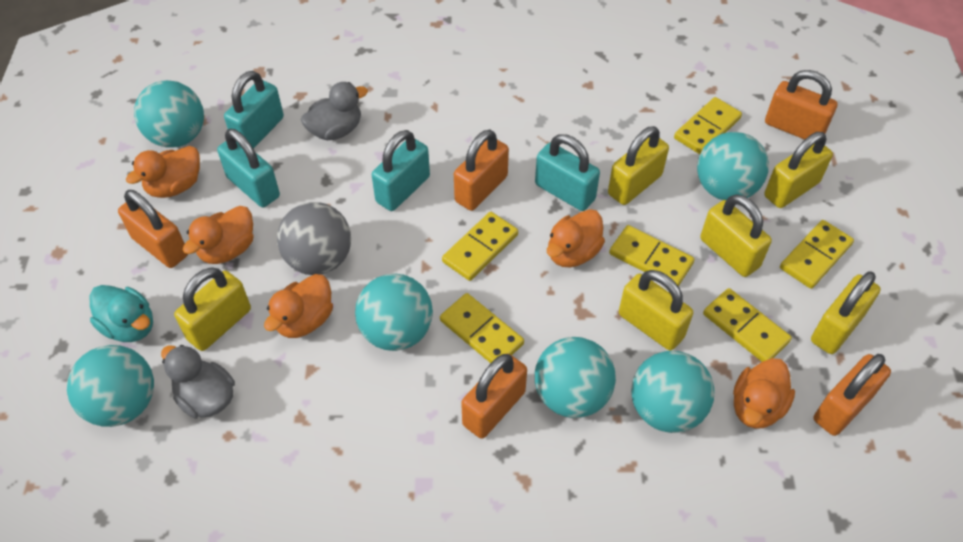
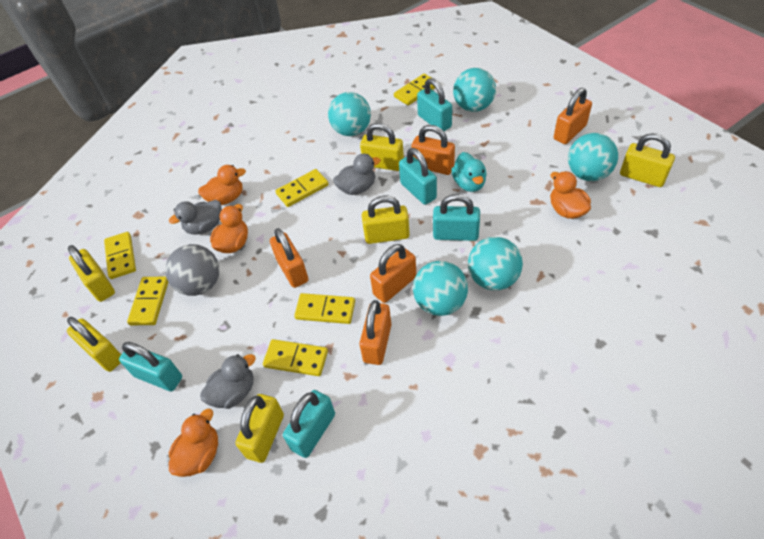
grey duck: [161,345,235,419] [301,82,368,140] = 2 -> [169,200,222,234] [200,354,256,409] [333,154,381,195] = 3
orange duck: [126,146,200,198] [183,206,253,264] [264,274,333,338] [547,209,605,268] [733,358,795,429] = 5 -> [169,409,218,477] [198,165,246,205] [210,204,248,253] [550,171,591,219] = 4
turquoise ball: [67,345,154,427] [134,80,204,148] [355,274,433,351] [535,337,616,418] [631,351,714,433] [697,132,769,200] = 6 -> [328,92,371,136] [413,261,468,316] [453,68,496,112] [468,237,523,290] [568,133,618,181] = 5
turquoise padlock: [217,129,280,207] [224,71,284,149] [372,130,430,211] [535,134,600,211] = 4 -> [119,342,182,392] [283,390,335,458] [399,148,437,205] [417,78,452,131] [433,194,480,241] = 5

